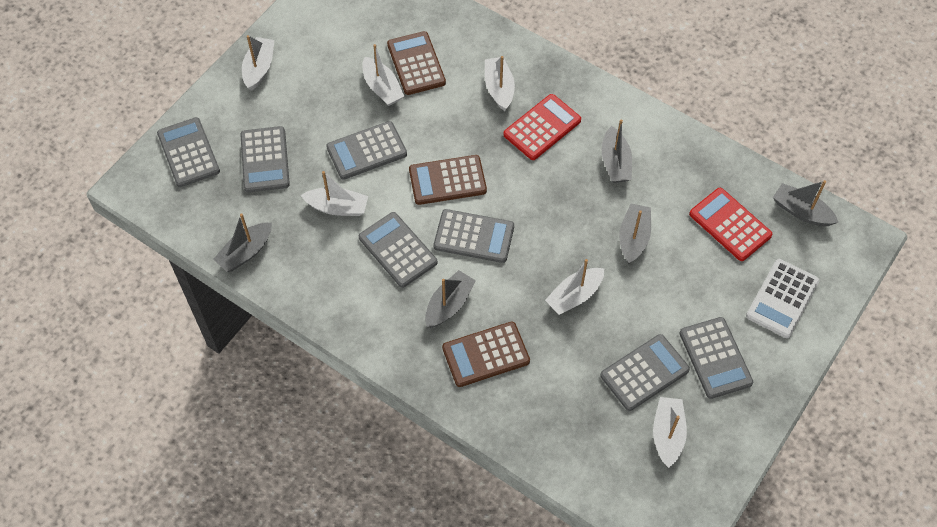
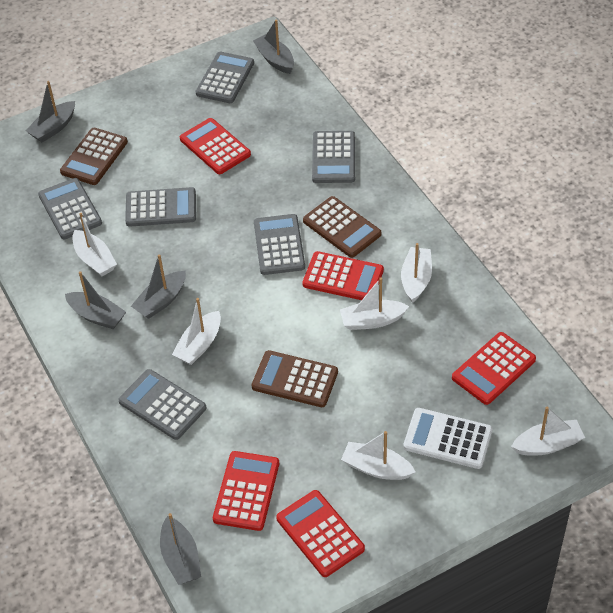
grey calculator: [157,117,220,187] [240,126,290,193] [326,121,407,180] [359,212,437,288] [434,209,514,263] [600,334,690,411] [679,317,753,399] = 7 -> [38,178,102,239] [118,369,206,440] [125,187,196,227] [196,52,254,103] [254,214,305,275] [312,131,355,183] = 6
red calculator: [503,94,581,160] [689,188,772,261] = 2 -> [180,118,251,174] [213,451,279,531] [276,490,365,577] [302,251,384,300] [452,332,536,405] = 5

